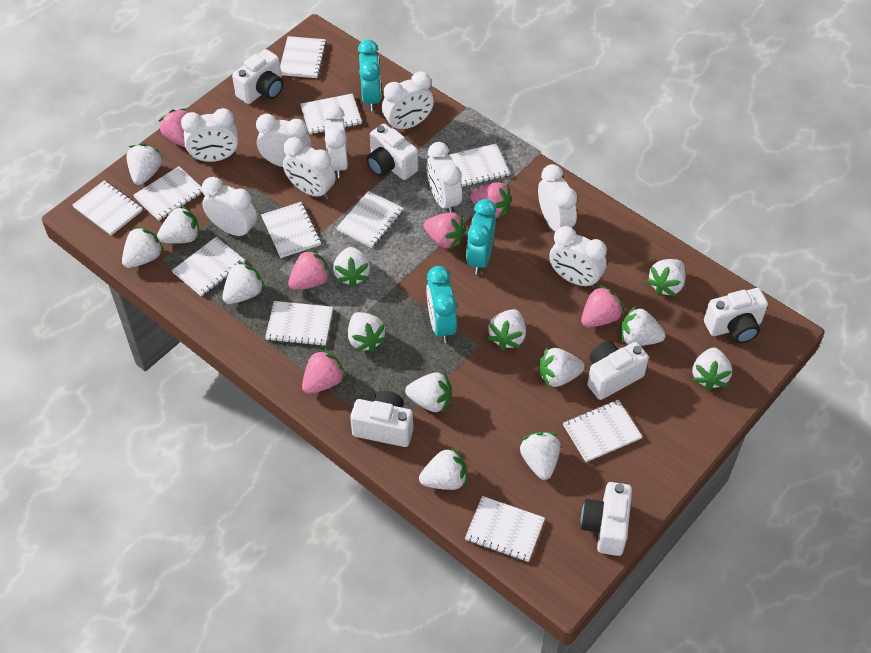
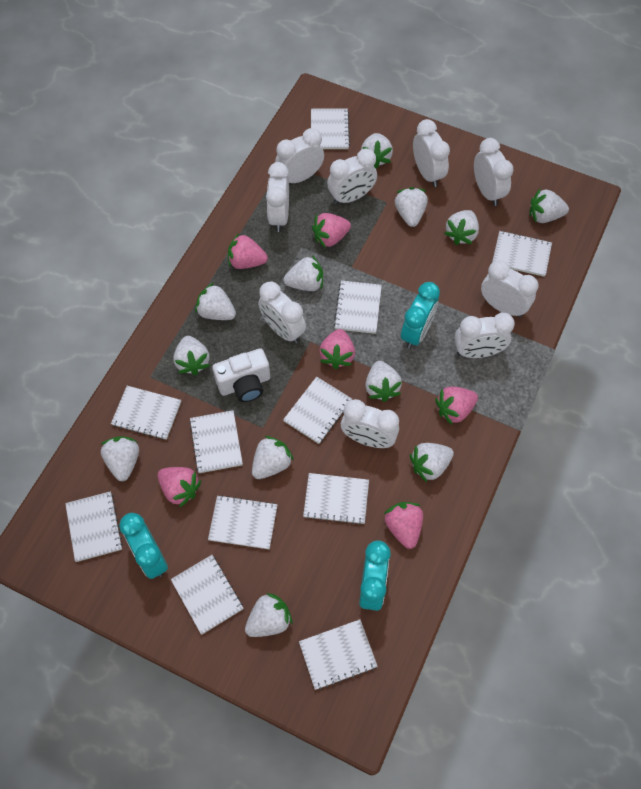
white camera: [232,49,283,104] [350,391,413,447] [367,124,418,180] [581,482,632,556] [587,341,649,400] [704,288,768,343] = 6 -> [212,348,270,402] = 1
white strawberry: [122,226,164,268] [126,144,163,185] [157,205,200,244] [222,261,265,304] [333,247,370,288] [348,312,387,352] [405,372,451,412] [419,447,467,490] [487,309,526,350] [520,432,561,480] [539,348,585,387] [621,307,666,346] [646,259,686,297] [692,347,732,390] = 14 -> [101,436,139,481] [173,336,210,375] [195,283,236,320] [245,593,292,637] [252,436,294,479] [283,255,323,291] [361,133,393,168] [365,361,402,402] [395,187,428,227] [410,443,454,482] [444,210,479,245] [529,189,569,223] = 12

